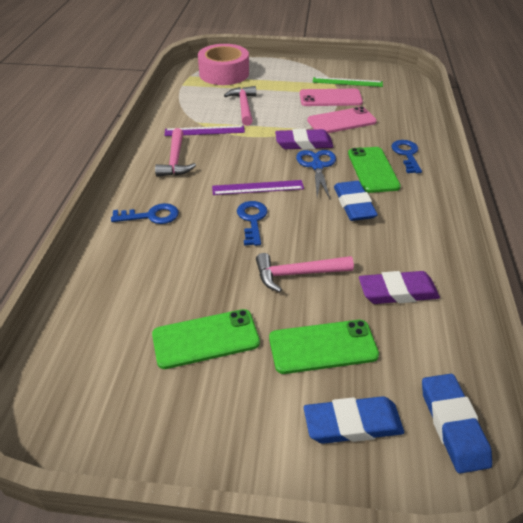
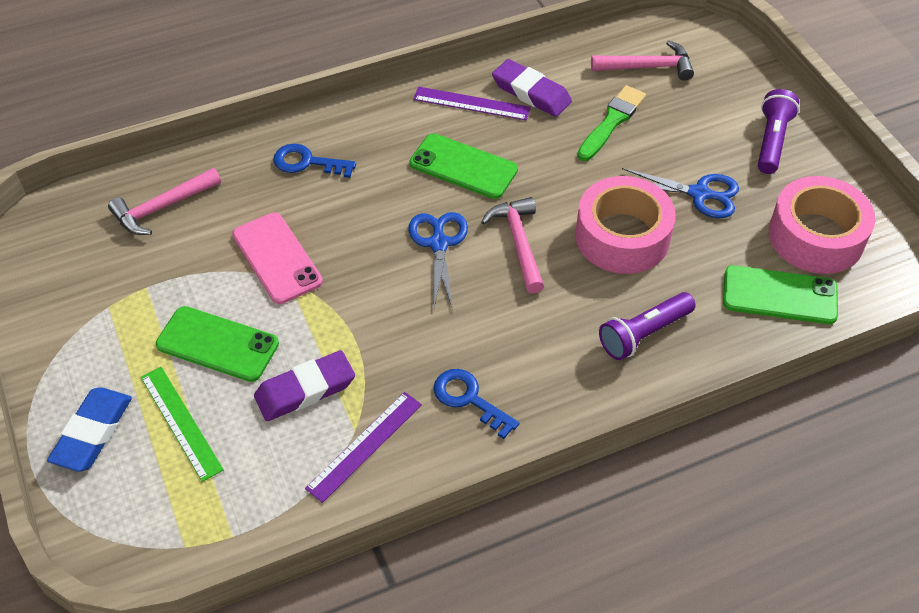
blue eraser: [304,396,404,444] [334,181,378,221] [422,374,492,474] = 3 -> [47,387,132,472] = 1
blue key: [111,203,179,224] [237,201,268,246] [391,140,422,173] = 3 -> [273,144,356,178] [434,369,519,439] = 2
blue scissors: [296,150,336,199] = 1 -> [408,212,468,309] [622,168,739,218] = 2
green brush: none = 0 -> [577,85,646,161] = 1
pink phone: [300,89,363,106] [307,106,377,133] = 2 -> [232,212,323,304] = 1
pink tape: [198,44,249,85] = 1 -> [575,176,676,274] [769,176,875,274] = 2
purple flashlight: none = 0 -> [599,292,696,360] [758,89,799,174] = 2

